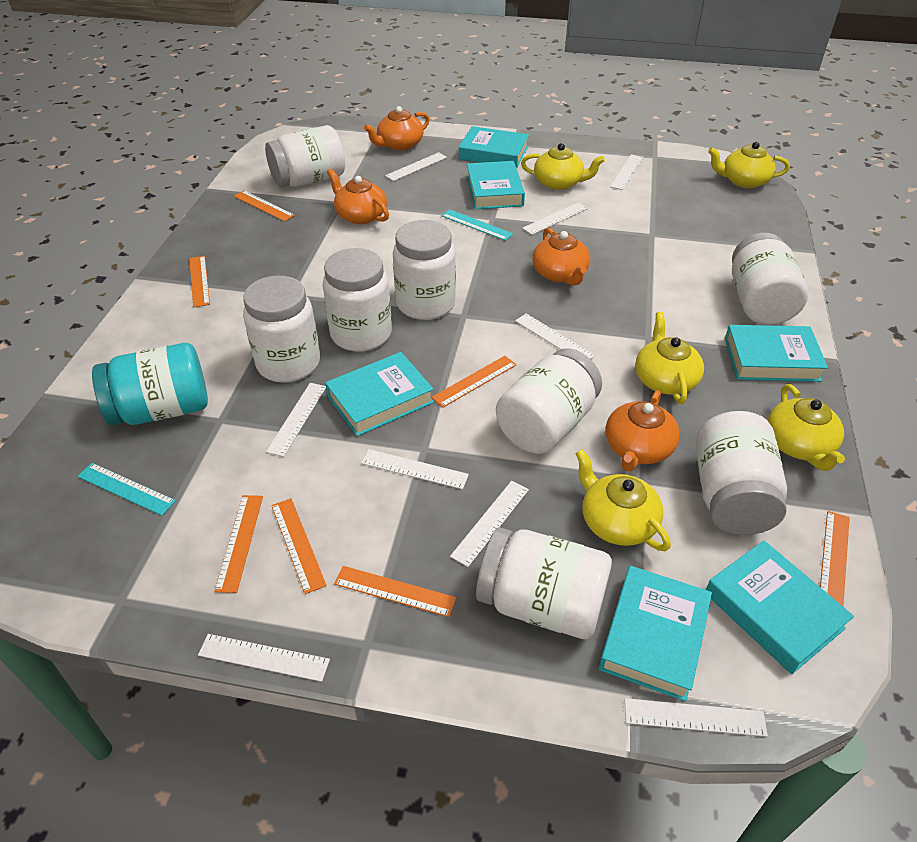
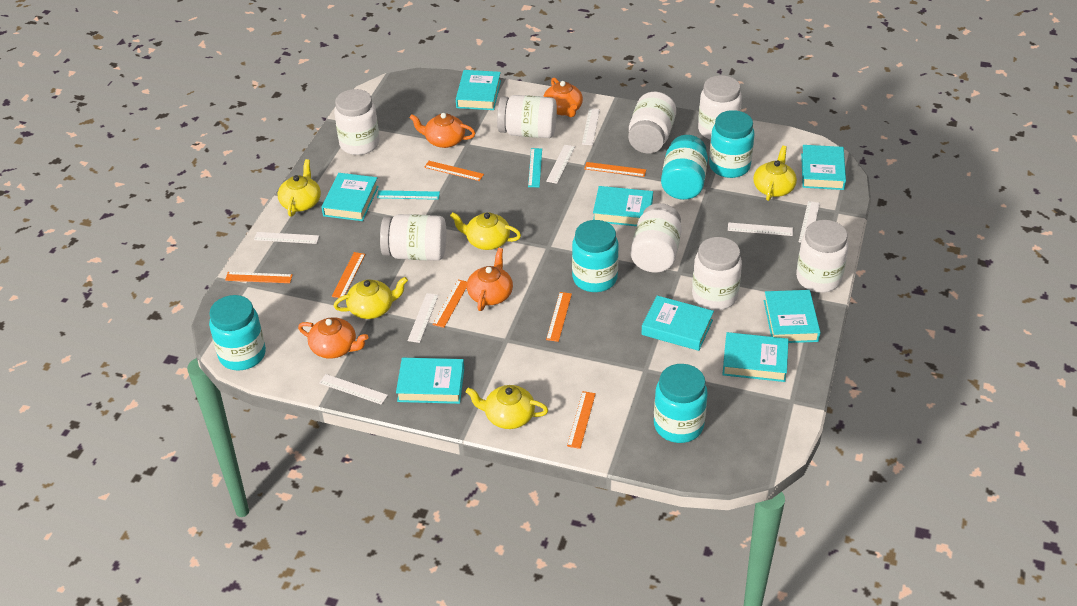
turquoise book: [325,352,434,436] [459,126,529,168] [467,161,525,209] [599,566,712,701] [706,541,854,674] [725,325,828,382] = 6 -> [322,173,379,221] [396,358,464,404] [456,70,501,110] [593,186,653,226] [641,296,714,351] [722,332,789,382] [764,290,821,343] [801,145,846,190] = 8
turquoise jar: [92,343,208,426] = 1 -> [209,295,266,371] [572,220,619,292] [654,364,708,443] [661,135,708,200] [709,110,755,178] = 5
white ruler: [198,634,330,682] [266,383,326,457] [361,449,469,489] [385,152,447,181] [450,481,529,567] [515,313,595,359] [522,203,588,235] [610,154,643,190] [625,698,768,737] = 9 -> [254,232,319,244] [319,374,388,405] [407,293,439,343] [546,145,575,184] [582,108,600,145] [728,222,793,236] [799,201,820,243] = 7

